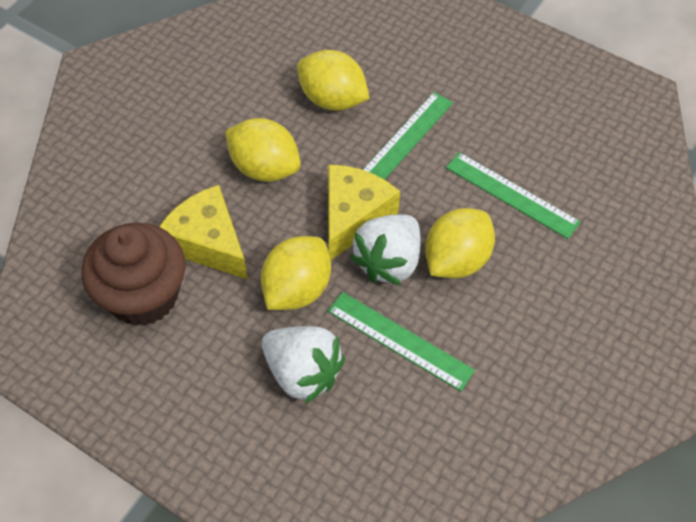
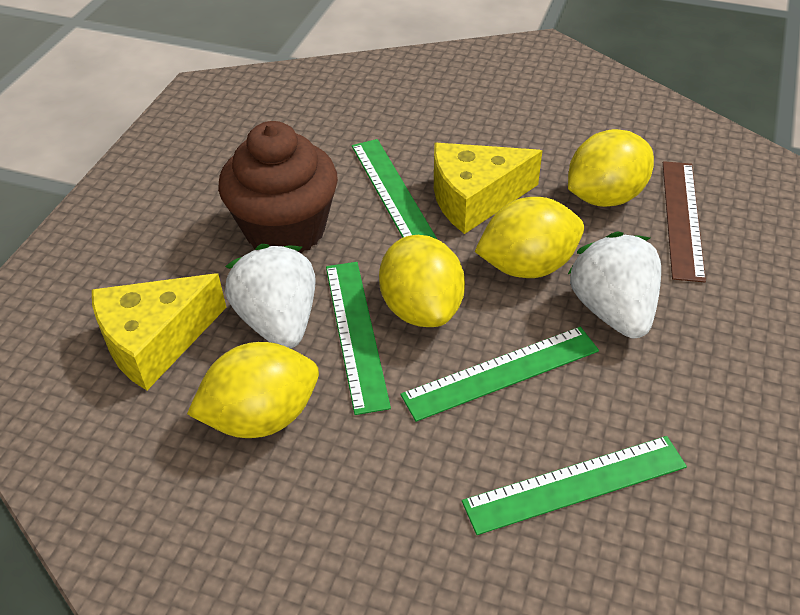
brown ruler: none = 0 -> [663,161,706,282] = 1
green ruler: [328,292,475,391] [363,92,453,180] [446,152,581,239] = 3 -> [326,262,391,415] [352,139,438,240] [401,327,599,422] [462,436,687,535] = 4

